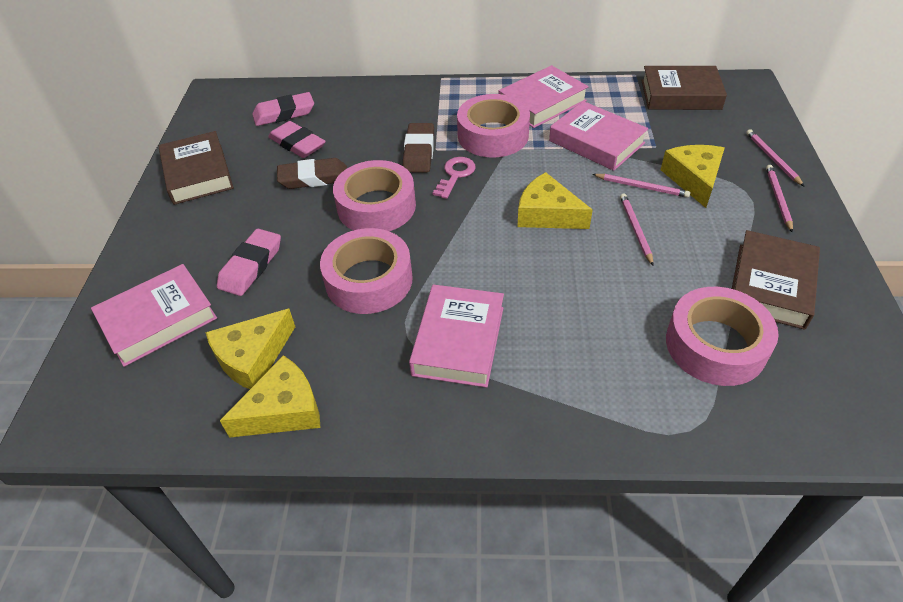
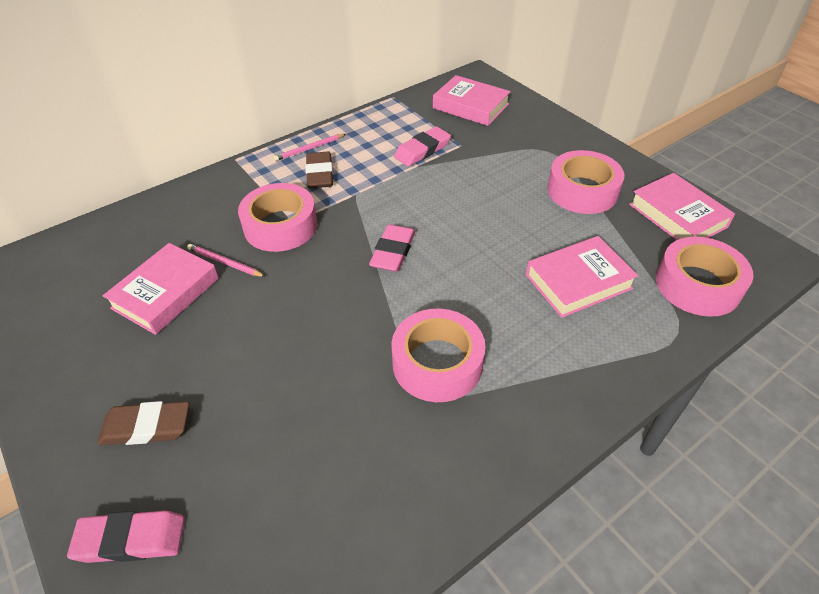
brown book: [158,131,234,205] [641,66,727,110] [732,230,820,330] = 3 -> none = 0
pink key: [433,157,476,199] = 1 -> none = 0
pink pencil: [592,174,690,198] [620,193,654,265] [746,129,804,186] [766,165,793,233] = 4 -> [187,244,266,277] [273,134,346,161] = 2
yellow cheese: [206,309,295,389] [220,355,321,438] [517,172,593,229] [661,145,724,208] = 4 -> none = 0

